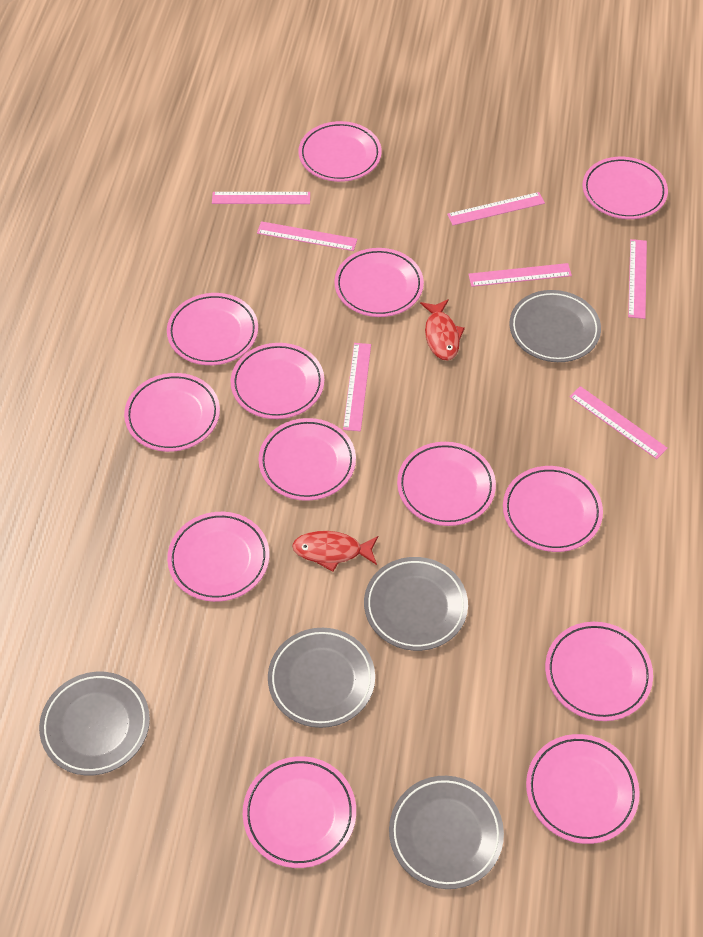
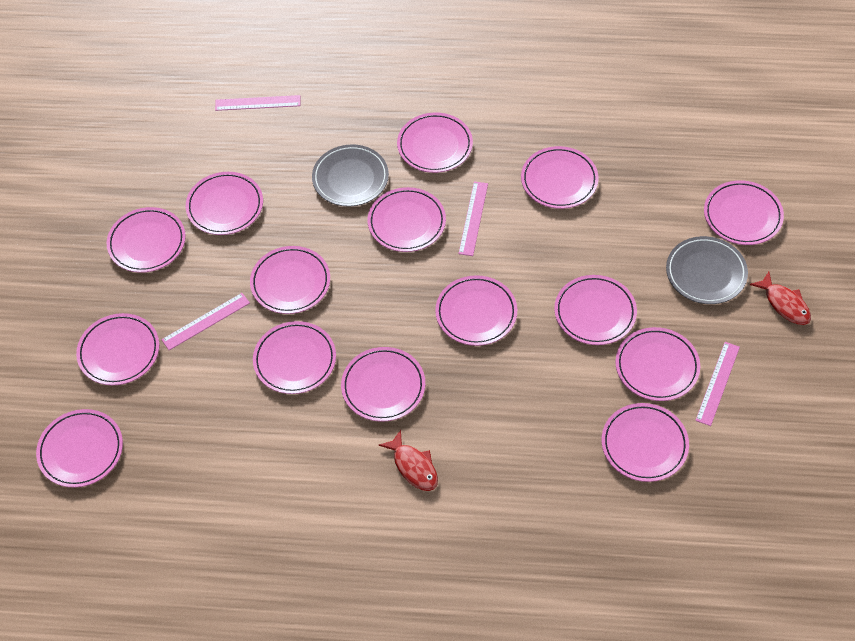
grey plate: [39,672,150,775] [268,628,375,728] [364,557,468,651] [389,776,504,889] [509,290,601,362] = 5 -> [312,144,389,207] [666,236,748,304] = 2
pink plate: [124,373,220,452] [167,293,258,365] [167,512,269,602] [231,343,324,419] [243,756,356,868] [258,418,356,501] [299,121,382,182] [334,248,424,317] [397,442,496,526] [503,466,603,552] [526,734,640,844] [545,622,653,721] [582,157,668,219] = 13 -> [36,409,123,487] [76,313,159,385] [107,207,186,273] [186,172,263,235] [250,246,330,314] [253,321,336,394] [341,347,425,422] [368,187,446,252] [397,112,473,173] [435,275,517,346] [521,146,599,209] [554,275,637,345] [602,403,689,482] [615,327,700,401] [704,180,784,245] = 15
pink ruler: [212,192,310,204] [257,221,357,251] [343,343,371,431] [447,192,545,225] [468,263,572,287] [569,386,668,459] [628,239,647,319] = 7 -> [161,293,250,350] [215,95,300,111] [458,181,488,256] [695,342,740,426] = 4

